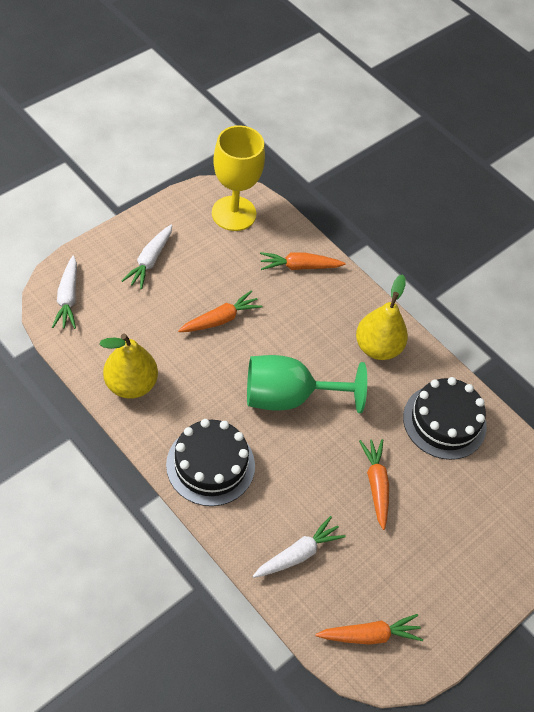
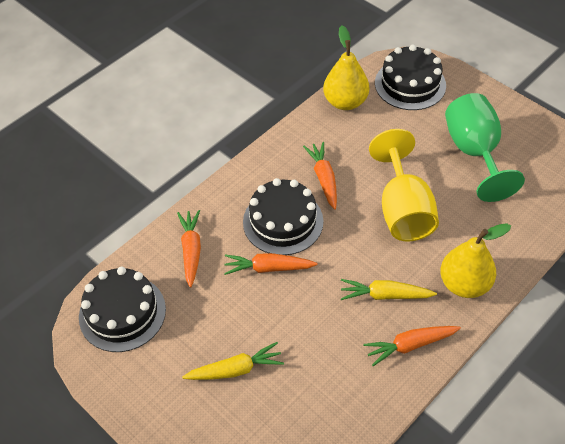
black cake: [166,419,255,506] [403,377,487,460] = 2 -> [79,267,166,352] [243,178,323,255] [375,44,446,110] = 3
white carrot: [52,255,77,329] [122,225,172,289] [253,516,346,578] = 3 -> none = 0
yellow carrot: none = 0 -> [182,342,284,380] [341,279,437,300] = 2

